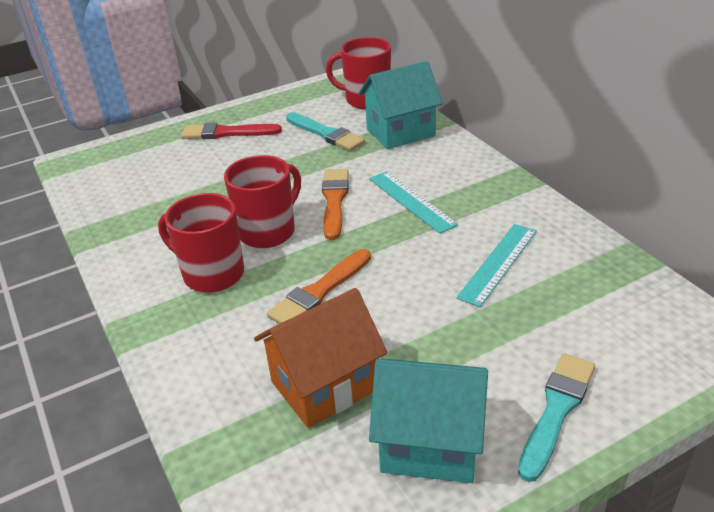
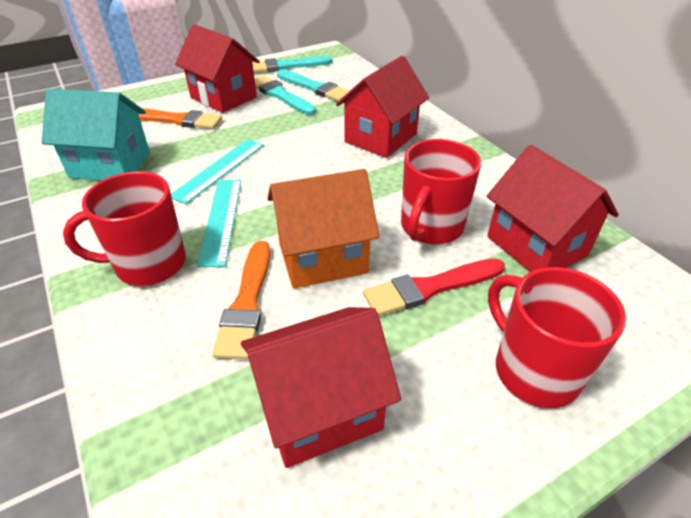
red house: none = 0 -> [175,24,260,113] [241,307,401,468] [336,56,429,158] [487,145,619,272] = 4
turquoise brush: [286,112,365,151] [518,353,595,482] = 2 -> [252,56,333,73] [255,75,316,115] [277,69,350,101] = 3
turquoise house: [359,61,443,149] [369,359,488,483] = 2 -> [42,89,150,181] = 1

